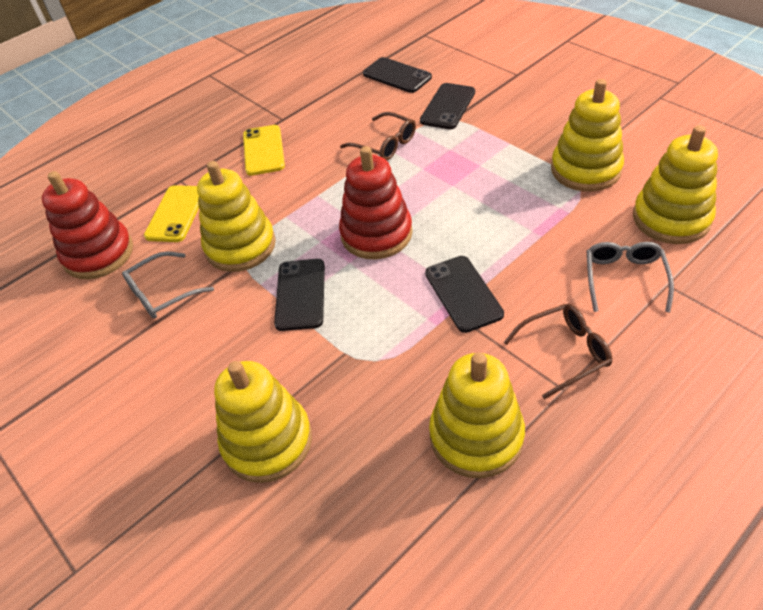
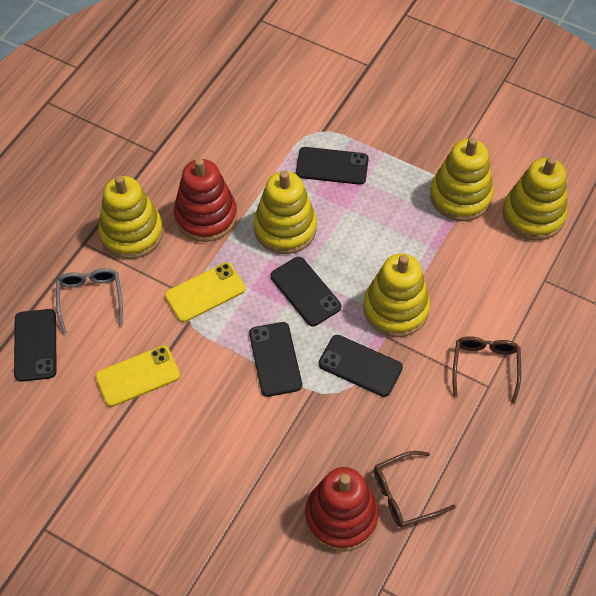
black phone: [274,259,325,331] [363,57,432,93] [420,83,475,129] [425,256,504,333] = 4 -> [14,309,57,382] [249,322,302,397] [270,257,341,326] [296,147,369,185] [319,335,403,397] = 5
grey glasses: [122,251,214,319] [586,242,674,312] = 2 -> [56,268,123,334] = 1

